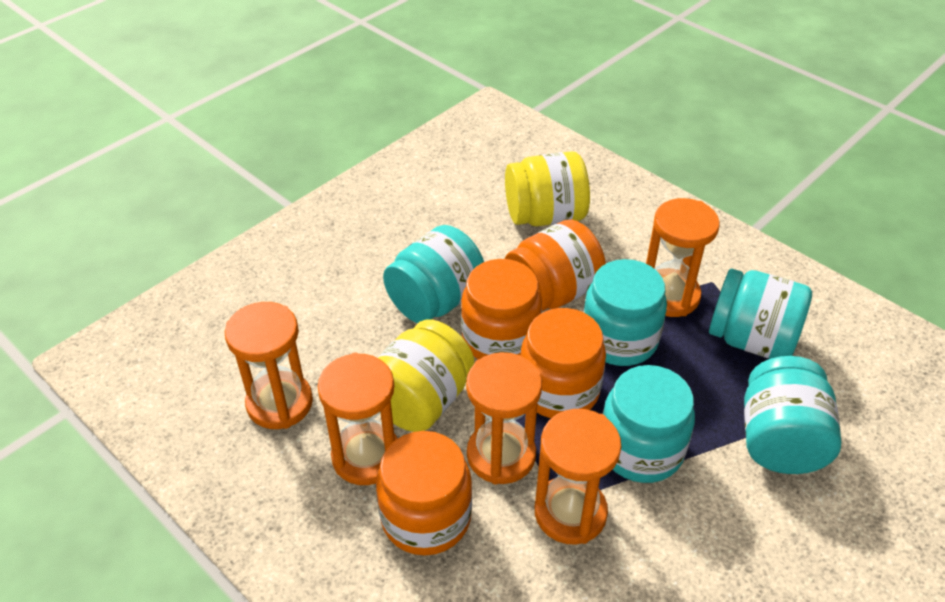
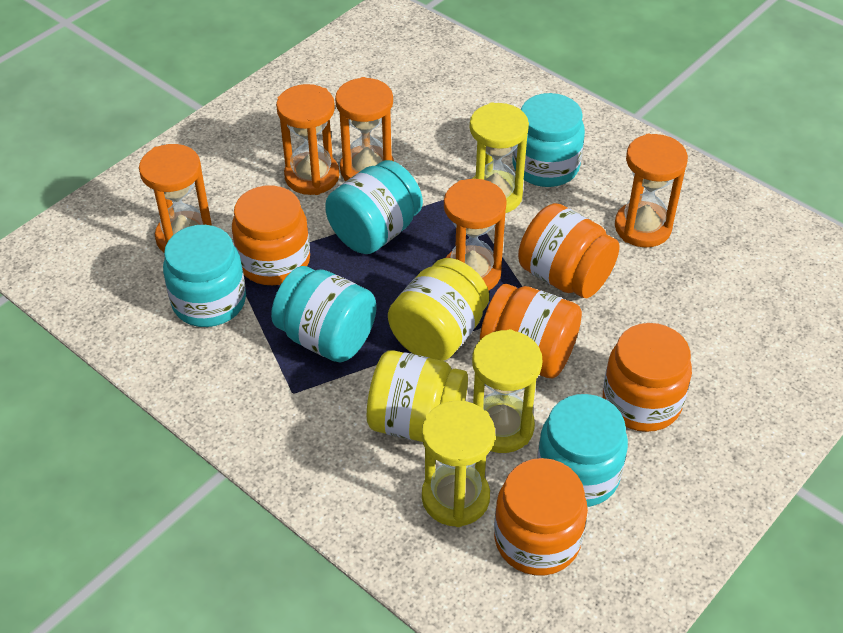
orange jar: [376,431,472,555] [461,259,542,359] [505,219,606,311] [521,308,606,418] = 4 -> [232,185,310,285] [480,284,582,379] [494,458,588,575] [518,203,619,298] [603,323,692,432] = 5
yellow hourglass: none = 0 -> [422,400,495,527] [470,103,529,213] [472,329,543,453] = 3

